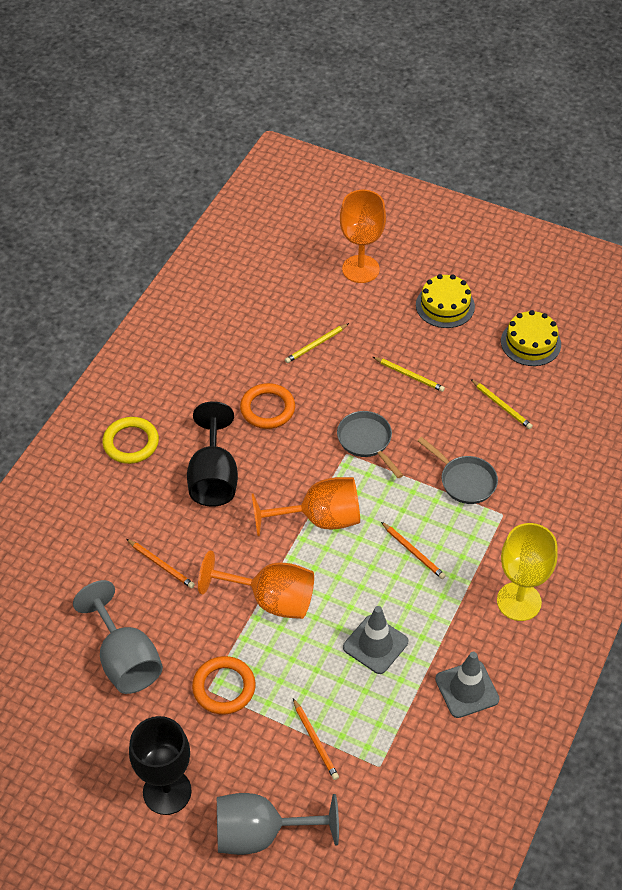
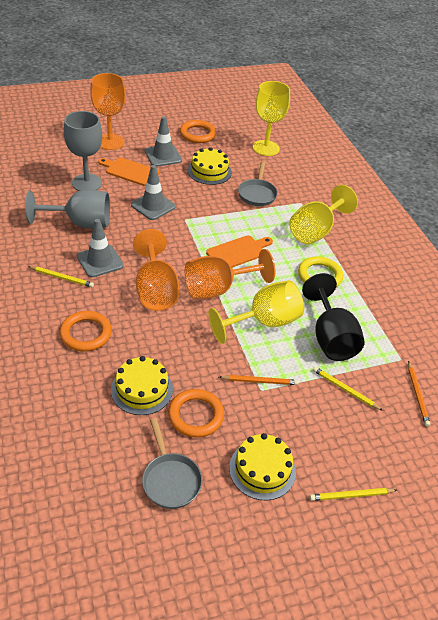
black goblet: [129,716,192,815] [187,401,238,507] = 2 -> [302,273,365,361] = 1
grey traffic cone: [343,606,408,674] [435,652,500,718] = 2 -> [77,219,124,277] [131,165,176,220] [145,116,182,167] = 3
orange cutting board: none = 0 -> [98,157,159,186] [206,235,273,268] = 2
orange pencil: [126,539,195,588] [293,698,339,780] [381,522,446,579] = 3 -> [219,375,299,385] [408,361,430,427] = 2
orange ring: [192,656,256,714] [240,383,295,429] = 2 -> [60,311,112,351] [168,389,224,437] [180,120,216,143] = 3
yellow cake: [416,274,475,328] [501,310,561,366] = 2 -> [111,356,173,415] [188,147,232,185] [229,433,296,500] = 3
yellow goblet: [497,523,558,621] = 1 -> [208,280,304,344] [253,81,290,156] [289,185,358,244] = 3

